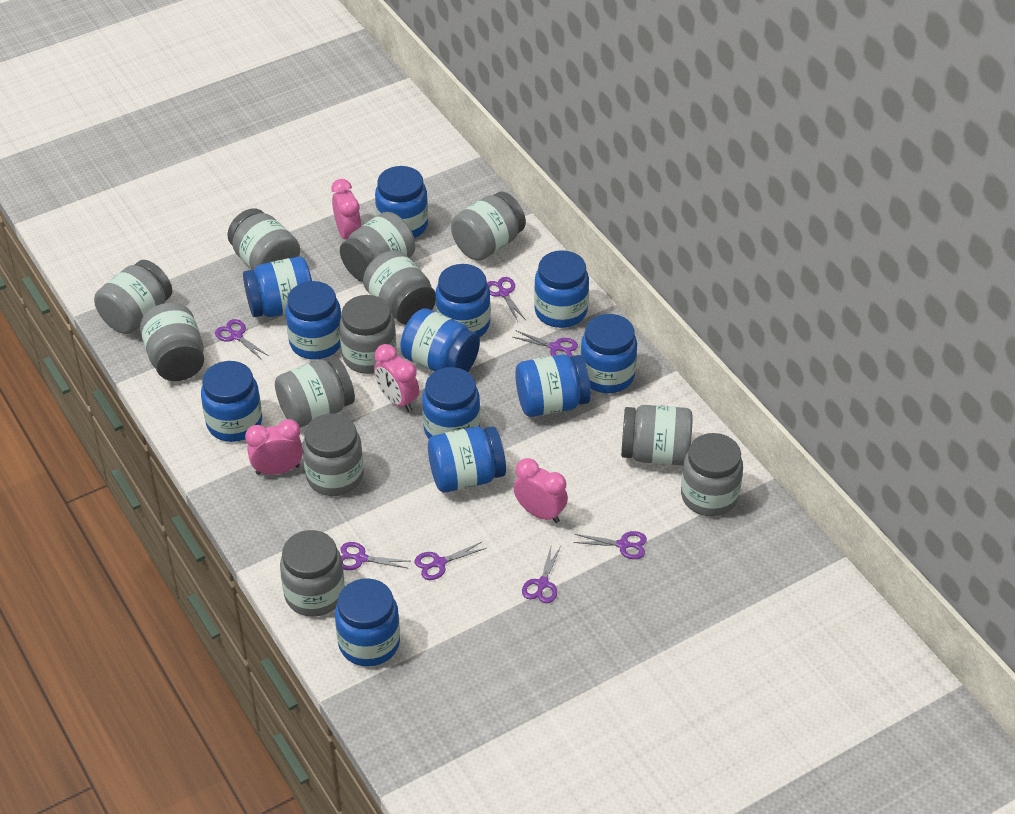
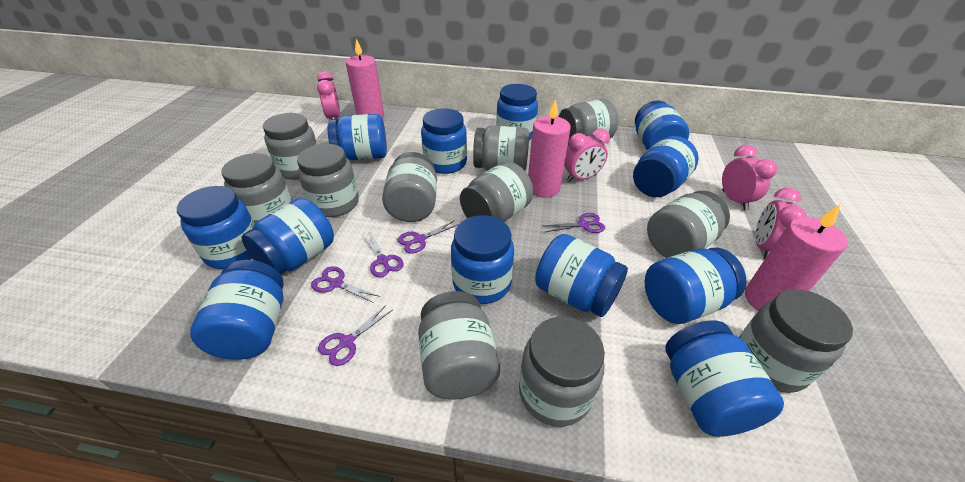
grey jar: [94,260,172,334] [140,303,204,381] [227,209,300,271] [275,358,355,428] [280,530,345,617] [302,413,363,496] [339,295,396,374] [340,212,415,282] [363,250,436,325] [451,192,526,261] [621,405,693,465] [681,433,743,516] = 12 -> [221,153,292,224] [263,113,318,180] [297,144,359,217] [382,152,437,222] [418,291,500,400] [460,162,533,222] [473,126,529,171] [519,317,605,427] [559,99,618,142] [647,191,730,258] [739,289,853,393] = 11
pink candle: none = 0 -> [346,39,384,119] [528,99,571,198] [745,205,848,311] = 3
purple scissors: [215,319,269,360] [340,542,409,570] [415,541,486,580] [487,277,526,322] [513,331,578,357] [522,544,561,603] [573,531,647,559] = 7 -> [311,266,380,303] [318,305,392,366] [363,233,403,278] [397,220,457,254] [543,213,605,233] = 5

